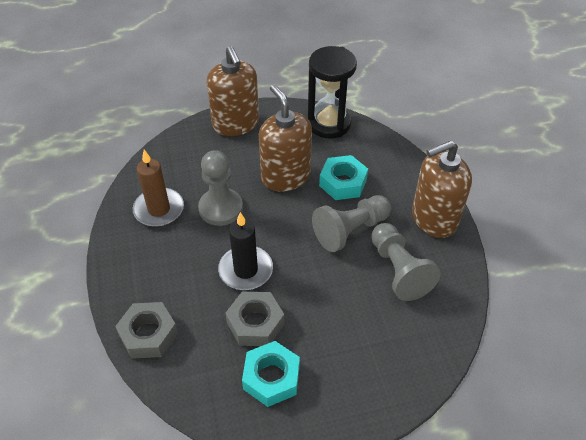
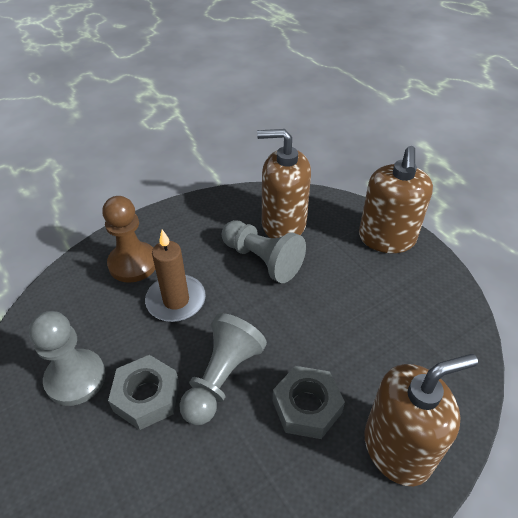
black candle: [218,212,273,290] = 1 -> none = 0
black hourglass: [308,46,357,139] = 1 -> none = 0
brown pawn: none = 0 -> [102,196,155,283] = 1
turquoise nut: [242,341,300,407] [319,155,368,200] = 2 -> none = 0

